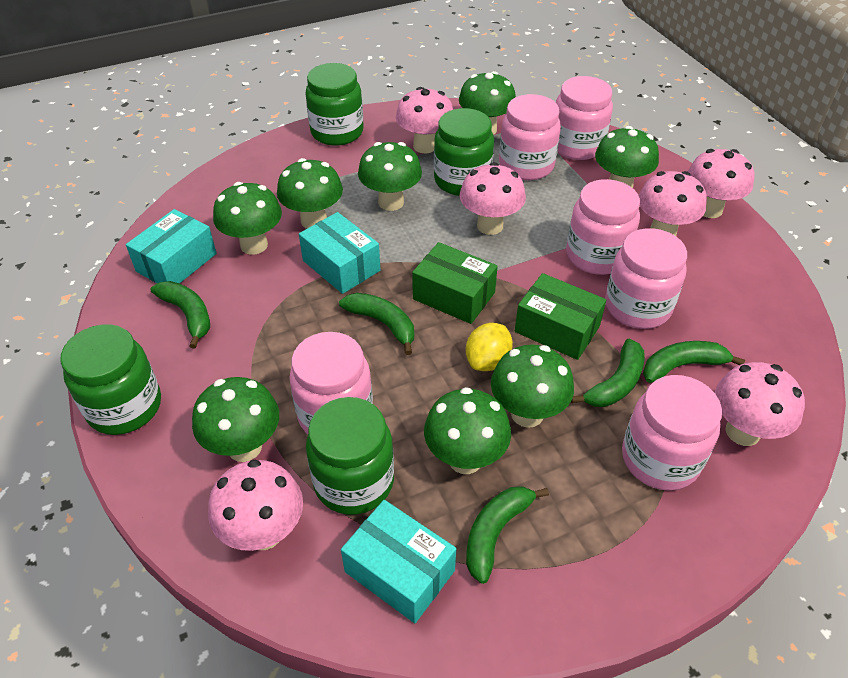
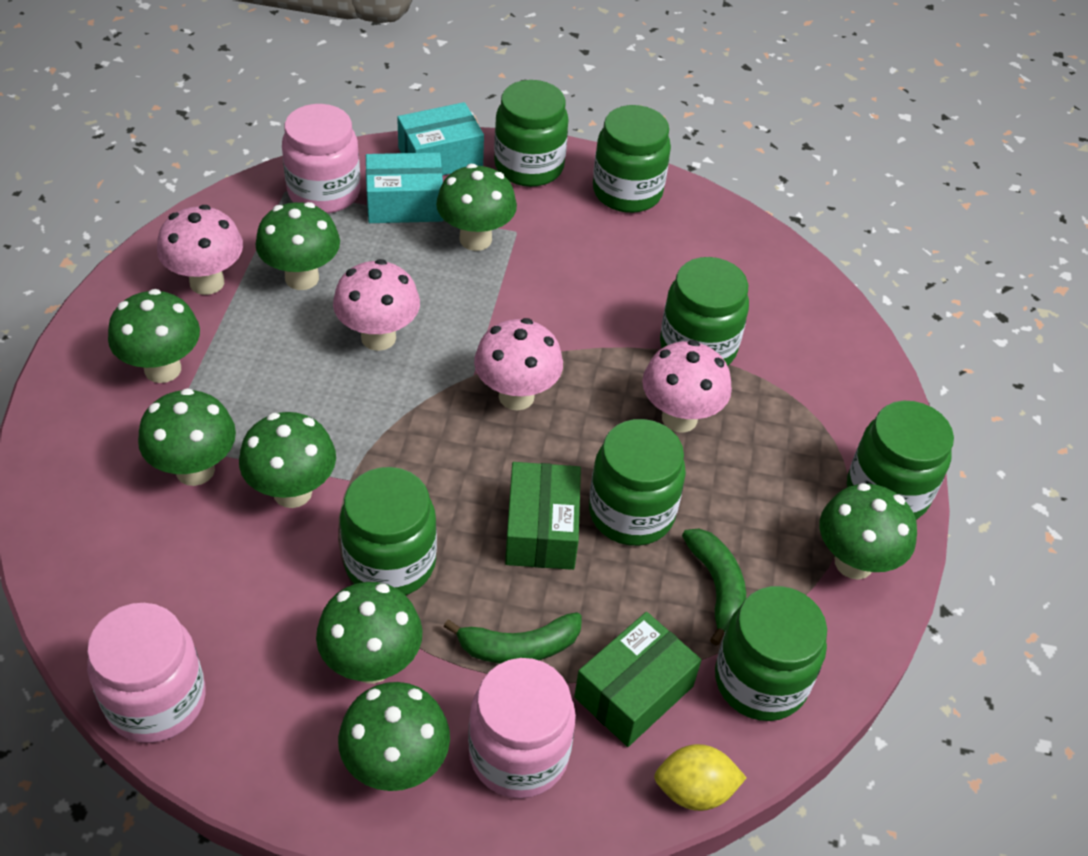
green banana: [150,281,210,348] [339,293,414,355] [466,486,549,584] [571,338,645,407] [643,341,745,383] = 5 -> [444,612,582,664] [682,529,746,645] = 2
green jar: [60,324,161,435] [305,63,364,146] [306,397,394,515] [434,108,494,196] = 4 -> [340,467,437,595] [494,80,569,187] [589,419,686,546] [593,105,671,213] [660,257,749,366] [715,586,827,721] [847,401,954,520] = 7
pink jar: [289,332,373,434] [499,94,561,180] [556,76,613,160] [566,179,640,275] [605,228,687,329] [622,375,722,491] = 6 -> [87,603,206,743] [282,104,360,214] [468,658,576,799] = 3
pink mushroom: [208,460,303,551] [396,87,453,153] [460,162,526,235] [639,171,707,236] [687,149,754,218] [715,362,805,446] = 6 -> [157,205,243,295] [333,259,420,351] [474,318,563,411] [642,340,732,433] = 4
turquoise box: [126,209,217,284] [299,212,381,294] [341,500,456,623] = 3 -> [366,153,443,223] [397,102,484,175] = 2

